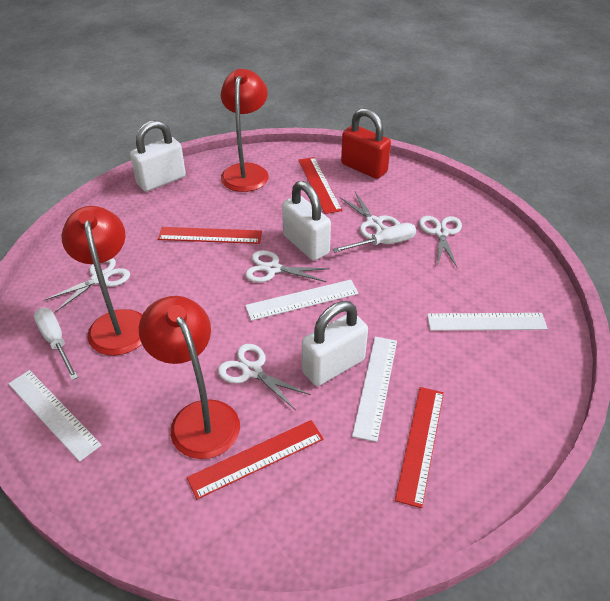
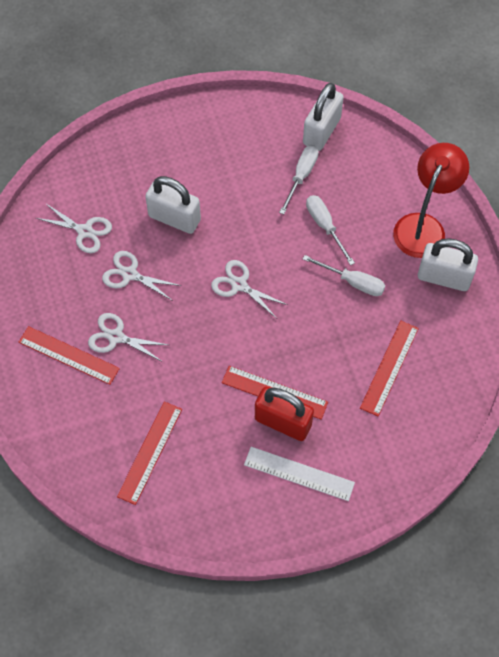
red lamp: [61,206,143,356] [139,296,240,459] [221,69,268,192] = 3 -> [393,143,469,258] = 1
white ruler: [8,370,102,462] [245,280,359,321] [352,337,397,442] [427,313,548,331] = 4 -> [244,447,355,501] = 1
white scissors: [43,258,130,312] [218,344,311,410] [245,250,330,282] [339,192,400,239] [419,216,462,267] = 5 -> [36,203,112,253] [88,313,168,362] [102,251,181,301] [211,260,288,318] = 4
white screwdriver: [34,308,78,380] [333,223,416,253] = 2 -> [279,145,319,214] [303,255,385,296] [306,195,355,265] = 3

